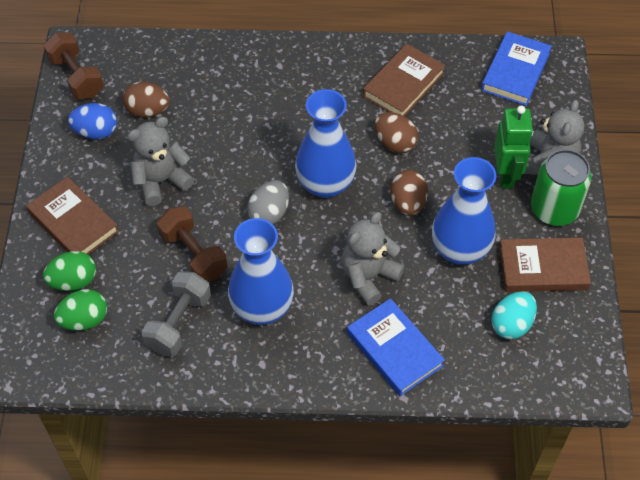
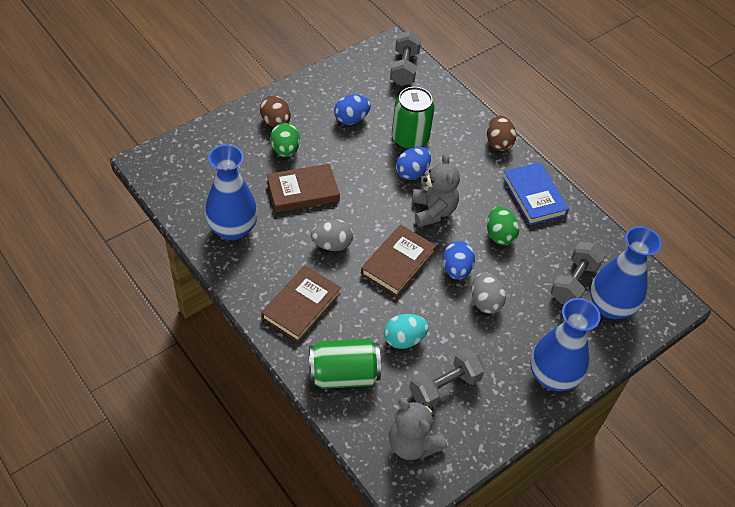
blue book: [347,298,445,396] [481,31,552,106] = 2 -> [502,162,569,225] = 1
blue egg: [68,103,117,139] = 1 -> [334,95,371,125] [396,147,431,180] [443,241,475,280] = 3
brown dumbbell: [43,33,104,99] [157,206,227,282] = 2 -> none = 0
brown egg: [122,82,170,118] [374,112,418,153] [390,170,428,215] = 3 -> [260,95,291,127] [487,115,516,151] = 2
green can: [531,149,592,226] = 1 -> [309,339,381,389] [392,87,435,150] = 2
green robot: [494,106,533,189] = 1 -> none = 0
grey dumbbell: [142,271,211,356] = 1 -> [390,31,421,86] [409,348,485,407] [551,242,605,304] = 3
grey egg: [247,180,289,224] = 1 -> [311,219,353,251] [472,272,506,314] = 2
grey teddy bear: [127,117,194,206] [342,212,405,305] [524,100,585,175] = 3 -> [389,398,447,460] [412,154,460,227] = 2

